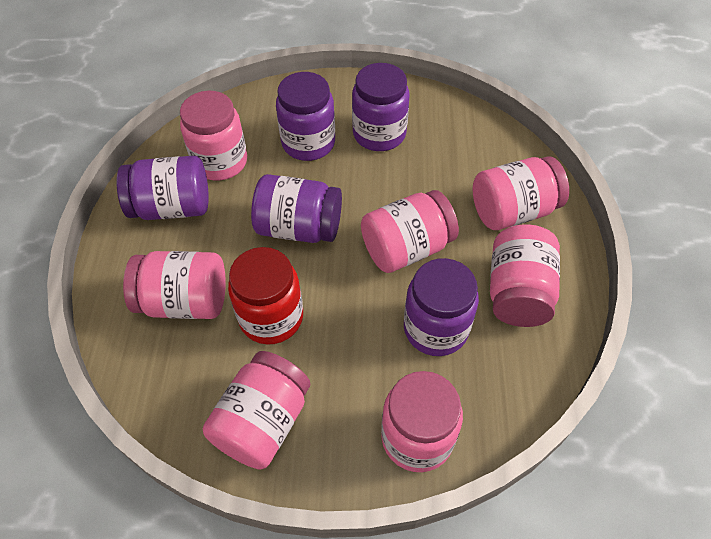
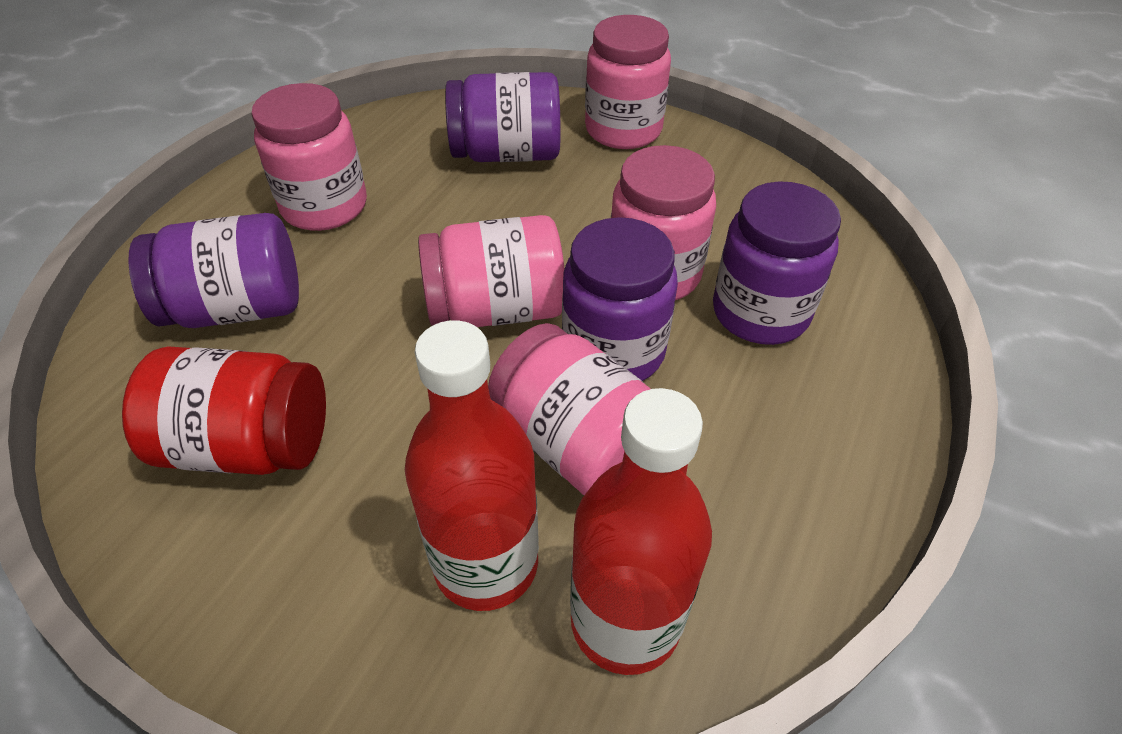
pink jar: [123,251,226,319] [180,91,247,181] [203,351,310,470] [361,190,459,273] [381,371,463,472] [473,157,569,230] [490,224,560,327] = 7 -> [251,83,367,231] [418,215,564,327] [488,323,651,495] [585,15,671,149] [611,145,716,300] = 5
purple jar: [117,156,209,220] [251,174,342,243] [276,72,335,161] [352,63,409,151] [404,258,479,356] = 5 -> [128,213,299,328] [445,72,561,162] [562,217,678,381] [713,181,841,345] = 4
red bottle: none = 0 -> [405,320,539,611] [570,388,712,675] = 2

